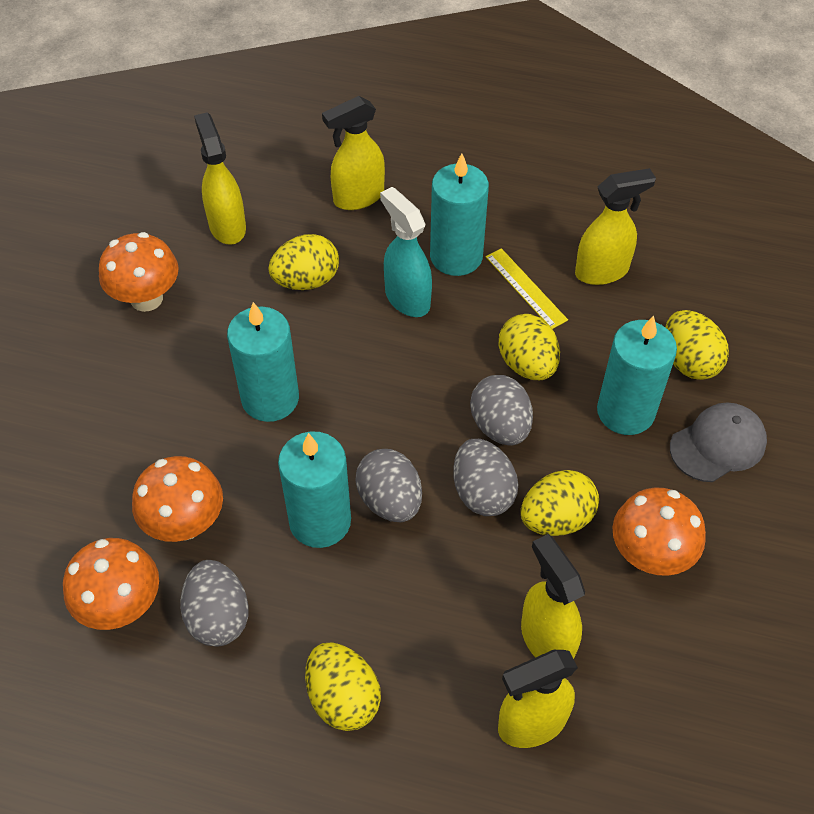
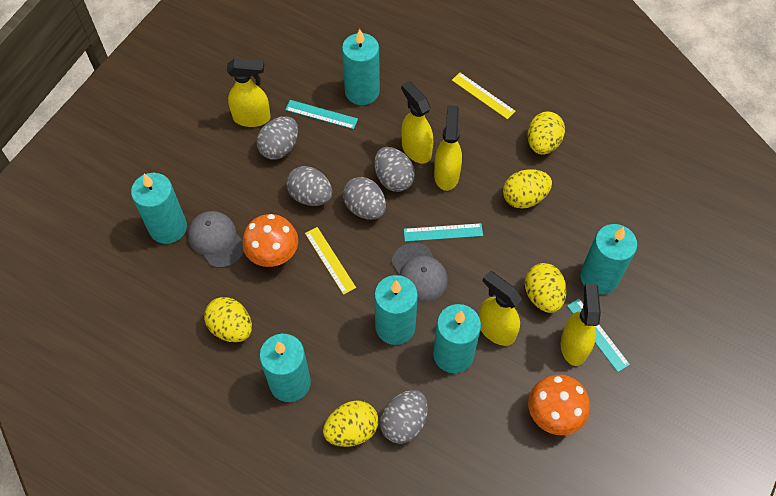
grey cap: [670,402,767,482] = 1 -> [188,211,244,268] [391,243,448,303] = 2
grey egg: [181,560,249,647] [356,449,422,522] [453,439,518,516] [470,375,533,445] = 4 -> [256,116,298,160] [286,166,332,206] [343,177,386,220] [374,147,415,192] [380,390,428,444] = 5
orange mushroom: [63,538,159,630] [99,232,179,312] [132,456,223,542] [613,488,706,576] = 4 -> [242,214,298,267] [528,375,590,435] = 2
turquoise candle: [227,302,299,422] [278,431,351,548] [430,153,489,276] [597,316,677,435] = 4 -> [131,173,187,244] [259,334,311,402] [342,29,380,105] [374,275,418,345] [433,304,481,373] [580,224,637,294] = 6
turquoise ruler: none = 0 -> [285,100,358,129] [404,223,483,242] [567,299,630,372] = 3
turquoise spray bottle: [380,187,432,317] = 1 -> none = 0
yellow ruler: [486,248,568,329] = 1 -> [305,227,356,295] [452,73,516,119] = 2

